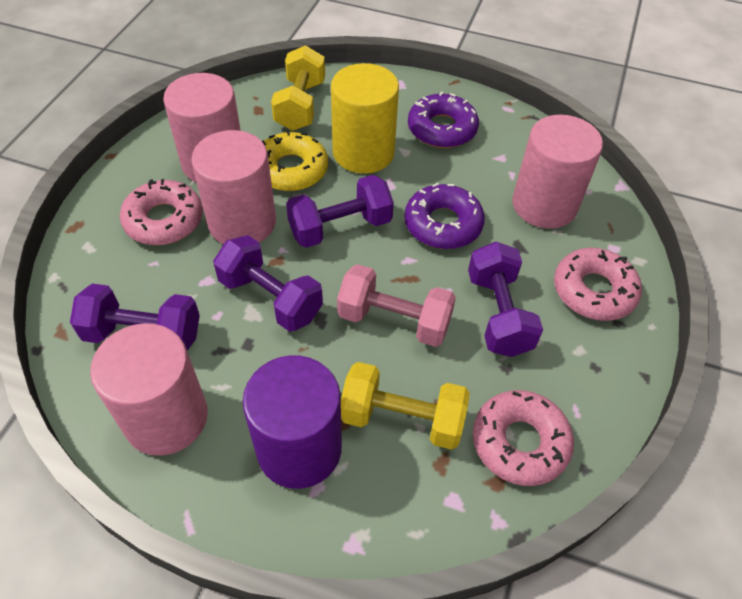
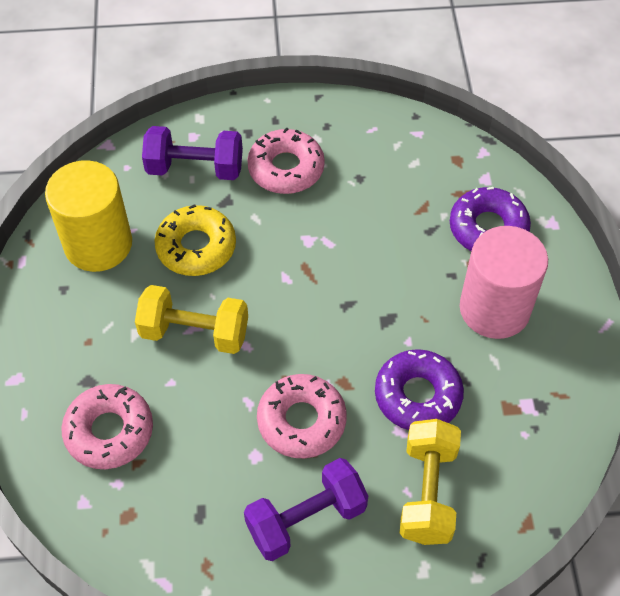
pink cylinder: [90,323,208,456] [163,73,241,182] [191,130,276,244] [512,115,603,229] = 4 -> [460,226,548,339] = 1
pink dumbbell: [337,264,456,347] = 1 -> none = 0
purple cylinder: [243,355,342,489] = 1 -> none = 0
purple dumbbell: [70,284,200,351] [213,235,323,332] [286,175,394,248] [468,242,543,357] = 4 -> [142,126,243,180] [244,458,368,561] = 2

